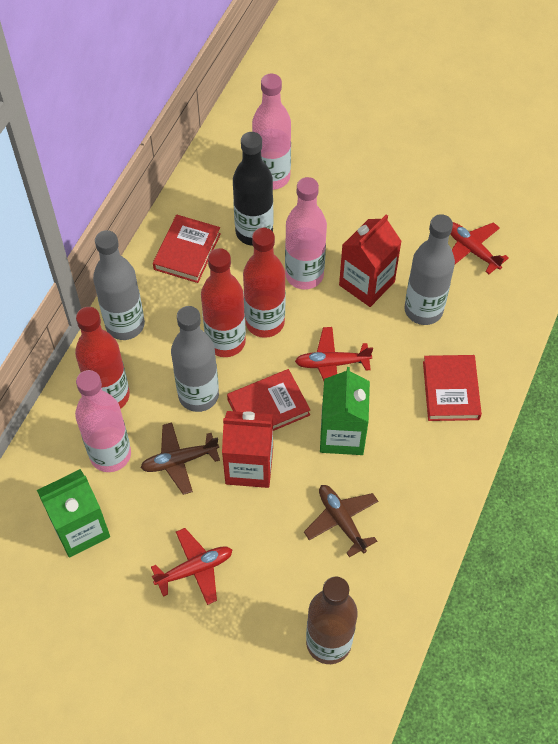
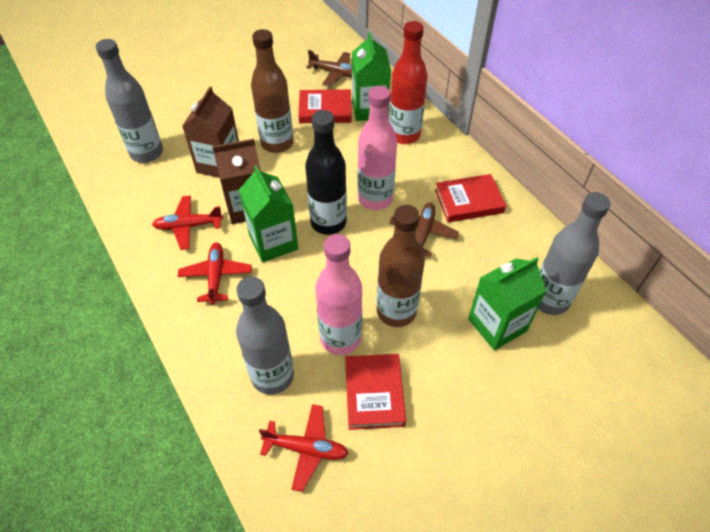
brown bottle: [306,577,357,664] = 1 -> [251,29,293,153] [377,205,425,327] = 2
brown carton: none = 0 -> [182,87,239,178] [212,139,261,224] = 2
green carton: [37,469,110,558] [320,367,370,455] = 2 -> [239,165,298,262] [352,32,391,121] [468,257,547,350] = 3
pink bottle: [75,370,131,472] [252,74,291,190] [285,177,327,289] = 3 -> [315,234,362,355] [358,86,397,210] = 2
red bottle: [75,307,130,409] [201,248,246,357] [243,228,285,338] = 3 -> [389,21,428,144] = 1
red carton: [222,411,273,488] [339,215,402,307] = 2 -> none = 0

